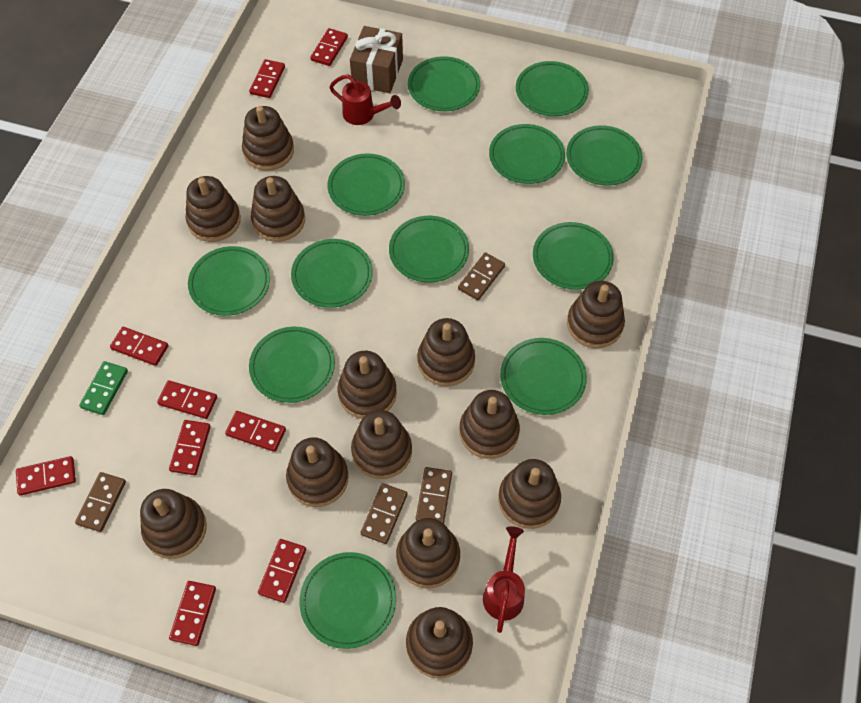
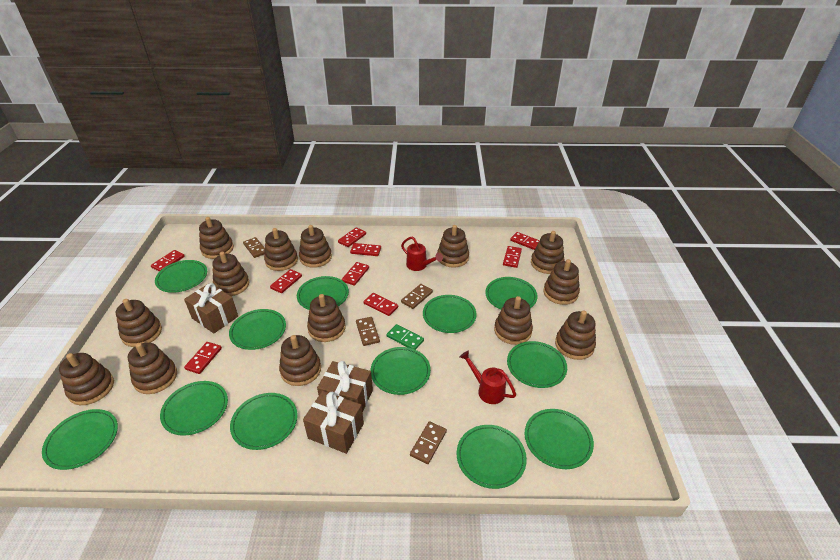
brown gift: [350,26,403,93] = 1 -> [184,283,238,334] [303,391,364,454] [317,361,373,412] = 3
brown stacking toy: [140,489,207,559] [185,176,241,242] [242,106,294,171] [251,176,305,242] [286,437,349,507] [338,351,397,419] [351,410,412,479] [396,518,460,588] [406,607,473,678] [417,318,475,386] [459,390,520,459] [498,459,561,529] [567,281,625,348] = 13 -> [59,353,114,405] [116,299,162,347] [128,343,177,394] [199,217,234,259] [212,252,250,296] [264,228,298,271] [279,335,321,386] [299,225,332,268] [307,294,346,342] [437,225,469,268] [494,296,533,345] [531,231,565,274] [543,259,580,305] [555,310,596,360] = 14

